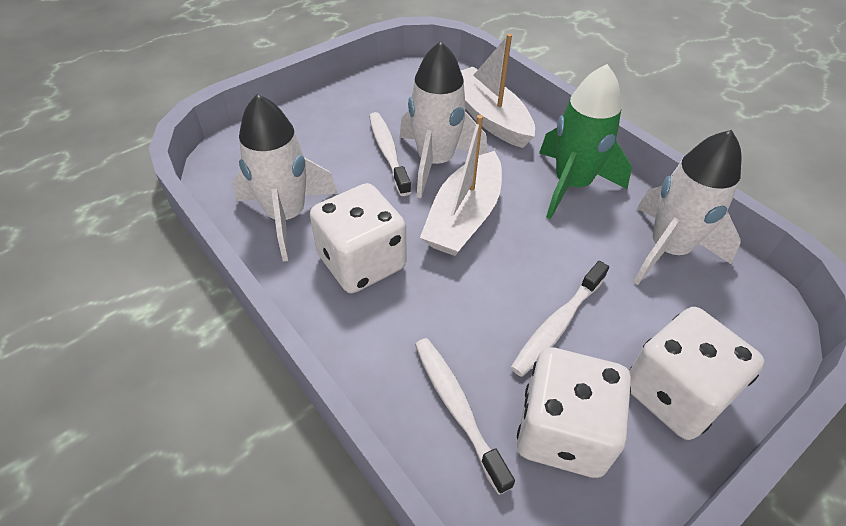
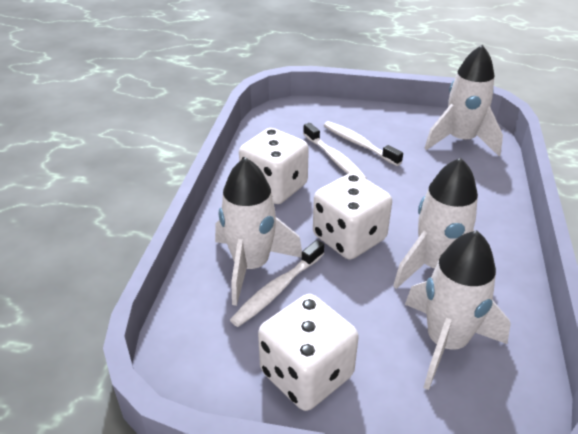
green rocket: [539,64,632,219] = 1 -> none = 0
white boat: [420,115,502,256] [461,34,535,148] = 2 -> none = 0
white rocket: [233,94,338,261] [399,41,487,198] [633,130,741,285] = 3 -> [215,157,302,306] [393,158,478,289] [405,230,511,390] [424,45,503,156] = 4

